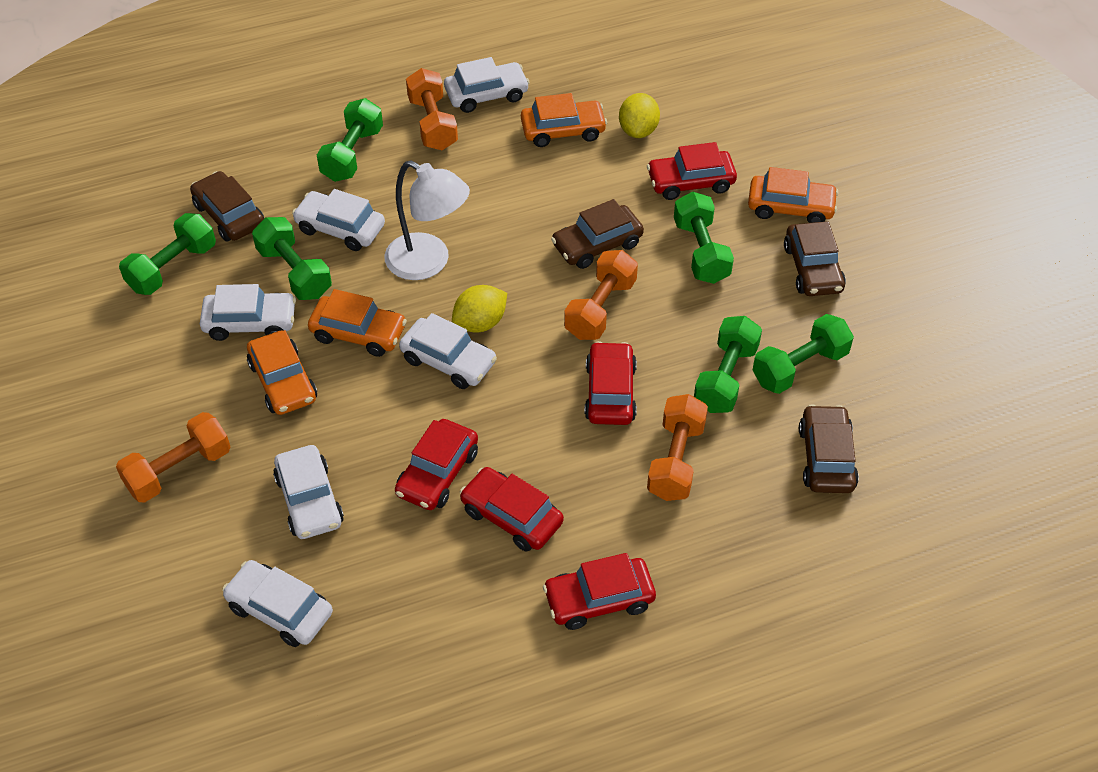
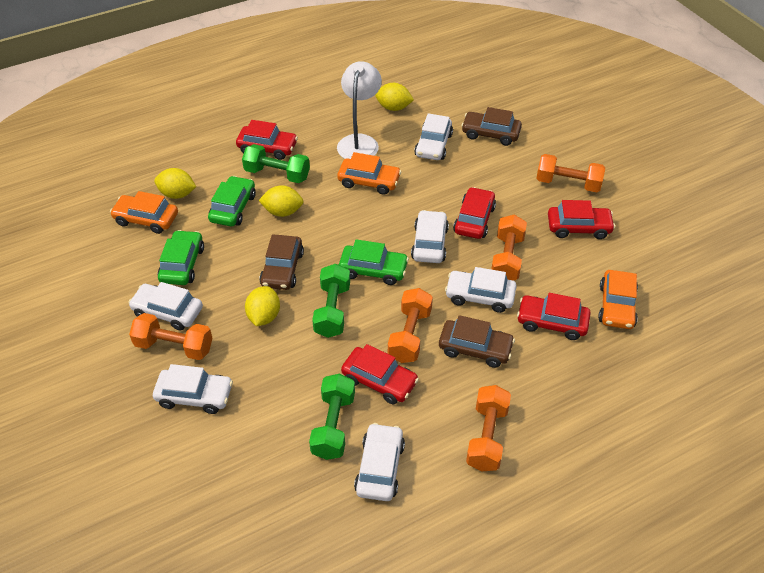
brown car: [190,171,264,241] [551,199,644,269] [784,221,846,296] [799,404,859,493] = 4 -> [259,234,304,290] [439,315,515,368] [461,107,522,146] = 3
green car: none = 0 -> [158,230,204,285] [208,176,256,226] [339,239,409,285] = 3
green dumbbell: [119,213,216,295] [252,217,332,300] [317,98,383,182] [674,191,734,284] [694,316,762,413] [753,314,854,394] = 6 -> [242,144,310,183] [309,374,355,460] [312,264,350,338] = 3
orange car: [247,330,317,415] [308,289,407,357] [521,93,607,147] [748,167,839,223] = 4 -> [110,191,178,234] [337,152,401,195] [598,270,638,329] = 3
orange dumbbell: [116,412,231,503] [406,68,458,150] [564,250,638,340] [647,394,708,501] = 4 -> [129,313,212,360] [388,288,433,363] [466,385,511,471] [491,215,527,281] [536,154,605,192] = 5
yellow lemon: [452,285,507,333] [619,93,660,138] = 2 -> [154,168,196,199] [245,286,280,326] [258,185,304,217] [375,83,414,111] = 4

